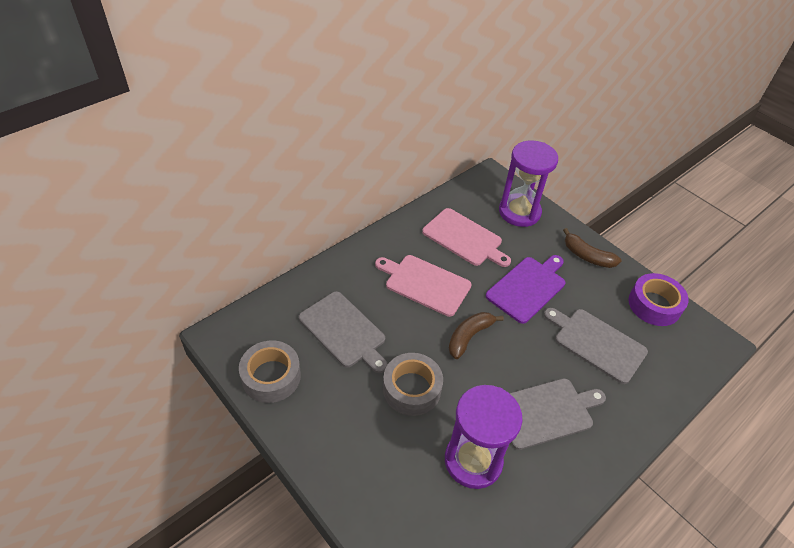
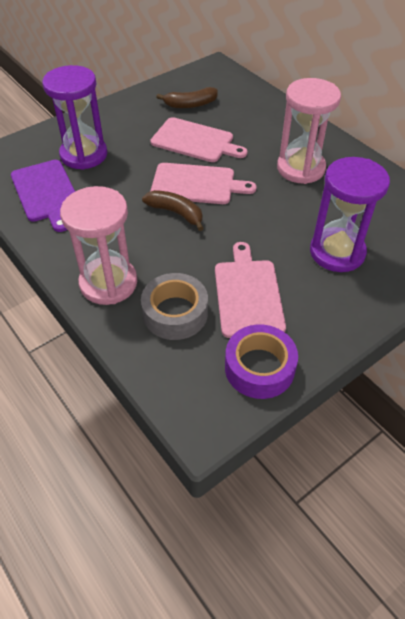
grey cutting board: [299,291,388,373] [510,378,606,450] [544,308,648,384] = 3 -> none = 0
grey tape: [239,340,301,403] [383,353,443,416] = 2 -> [141,273,208,340] = 1
pink cutting board: [375,255,472,317] [422,208,511,267] = 2 -> [150,117,248,162] [150,163,257,204] [215,242,286,338] = 3
pink hourglass: none = 0 -> [60,186,137,305] [277,78,341,184] = 2

